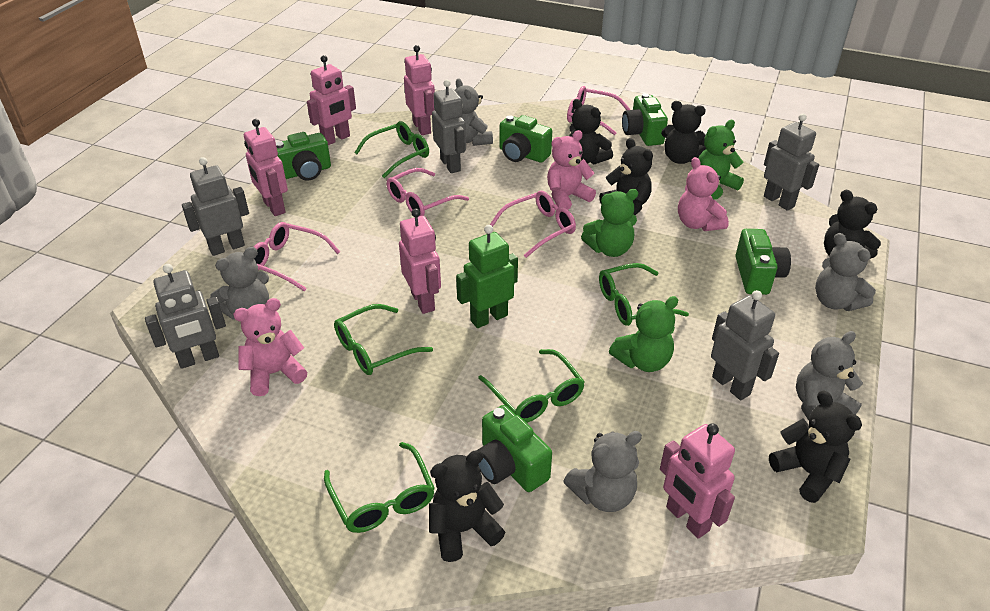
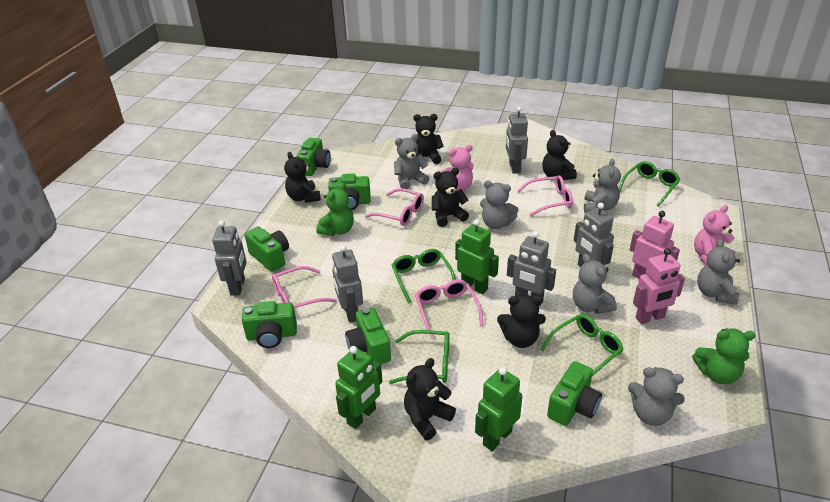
green camera: [276,132,331,181] [477,405,552,492] [500,115,552,163] [622,93,668,146] [736,229,791,295] = 5 -> [242,301,297,348] [245,226,289,272] [296,138,331,176] [328,174,371,210] [345,307,391,364] [547,361,602,426] = 6
green glasses: [324,442,435,533] [334,304,433,375] [354,121,429,178] [478,349,585,423] [599,263,689,326] = 5 -> [389,330,449,384] [392,249,456,304] [540,314,624,376] [619,161,680,207] = 4
green robot: [456,225,518,328] = 1 -> [335,346,383,429] [455,219,499,294] [475,367,522,451] = 3
green teddy bear: [581,189,638,257] [609,296,678,372] [698,120,744,199] = 3 -> [316,182,354,236] [692,328,756,384] = 2
grey teddy bear: [210,247,269,320] [455,78,493,146] [563,431,642,512] [796,331,863,420] [815,233,876,311] = 5 -> [394,134,430,189] [480,180,519,229] [573,254,617,314] [584,159,621,213] [628,367,685,426] [697,239,740,305] = 6
pink robot: [244,119,288,216] [307,55,356,145] [399,208,441,314] [404,45,435,135] [660,423,735,539] = 5 -> [630,211,680,279] [633,248,685,324] = 2
pink teddy bear: [233,298,307,396] [547,130,596,210] [678,157,729,231] = 3 -> [440,145,473,191] [694,205,735,265] = 2

